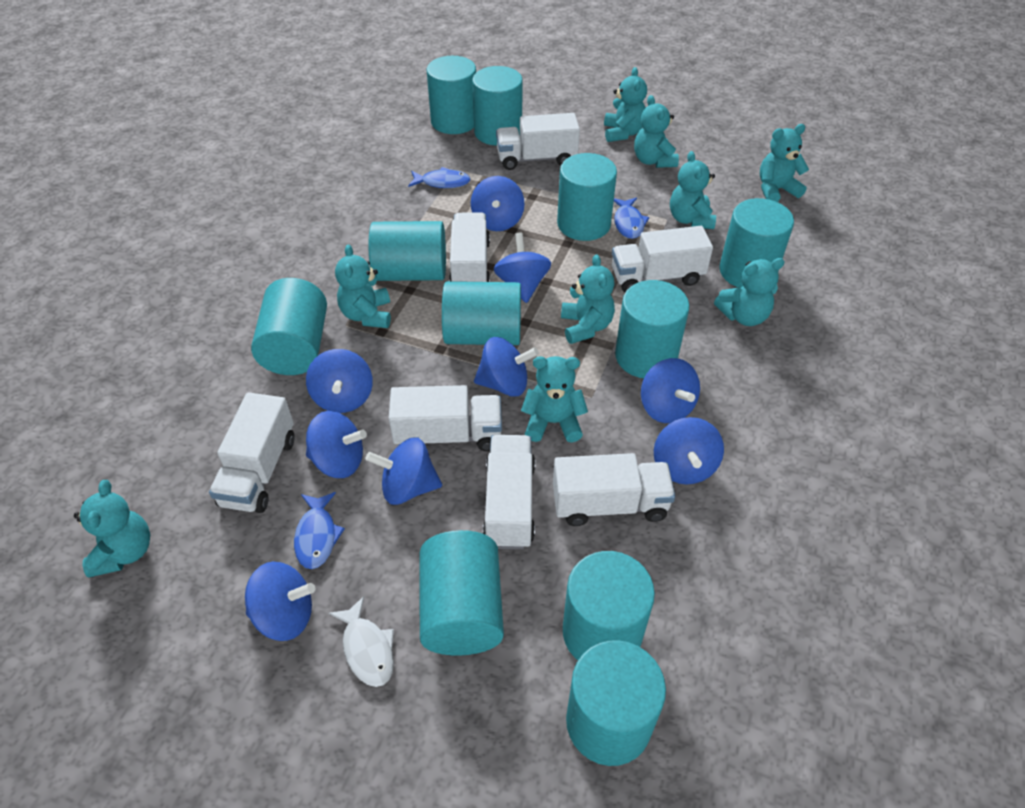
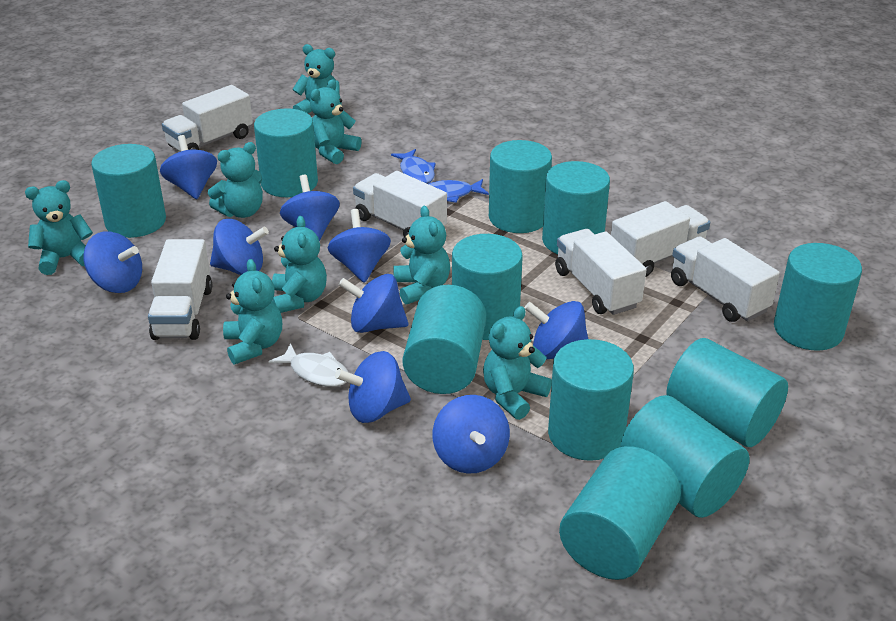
blue fish: [294,492,345,569] [408,167,471,188] [614,197,649,239] = 3 -> [391,149,436,183] [428,179,489,203] = 2
turquoise teddy bear: [74,480,150,578] [335,244,391,328] [521,356,588,443] [561,254,615,344] [604,67,647,142] [634,95,679,168] [670,151,716,229] [714,258,785,326] [760,124,809,202] = 9 -> [25,180,93,275] [208,142,263,218] [223,259,282,364] [272,216,327,313] [292,44,340,113] [310,79,362,164] [393,205,450,305] [483,306,552,420] = 8
white truck: [209,392,295,513] [389,385,502,451] [449,212,490,282] [483,435,535,549] [496,113,580,170] [553,453,675,526] [612,226,713,292] = 7 -> [148,239,212,340] [162,85,253,152] [353,171,447,237] [555,229,647,315] [611,201,710,277] [671,236,780,322] = 6

